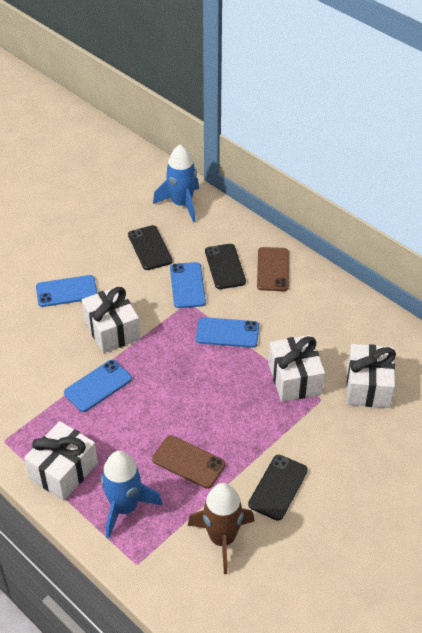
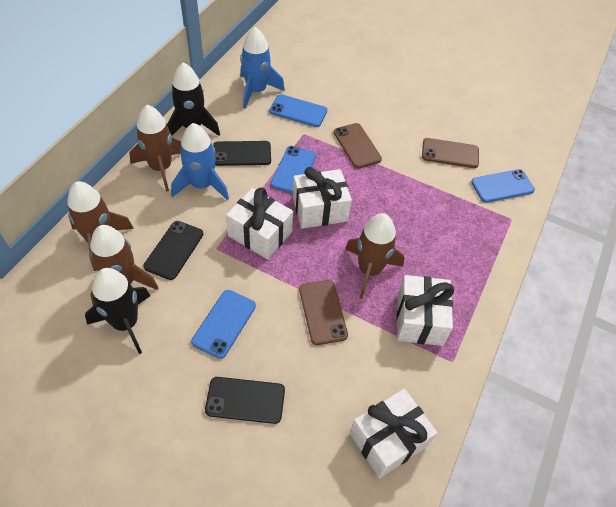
black rocket: none = 0 -> [85,268,150,354] [167,63,220,136] = 2
brown phone: [152,435,225,489] [257,247,289,291] = 2 -> [299,280,348,345] [334,123,382,168] [422,138,479,168] = 3
brown rocket: [187,483,255,574] = 1 -> [67,181,134,271] [90,225,159,306] [129,105,181,192] [345,213,404,299] = 4

